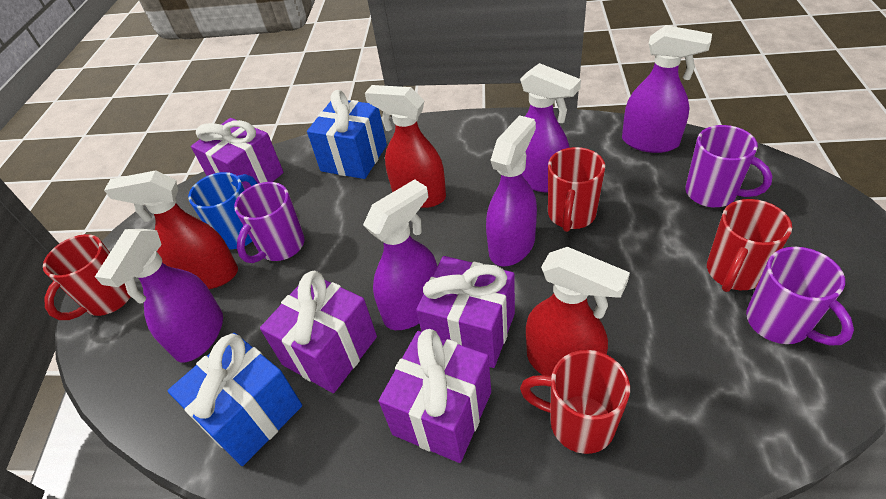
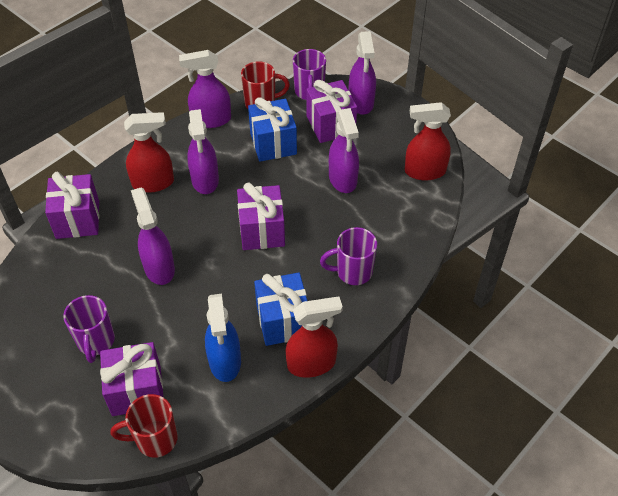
blue mug: [188,172,258,249] = 1 -> none = 0
blue spray bottle: none = 0 -> [205,294,241,382] = 1
red mug: [43,234,131,320] [520,350,630,454] [548,147,605,232] [707,199,792,292] = 4 -> [111,394,178,458] [241,61,290,109] = 2

